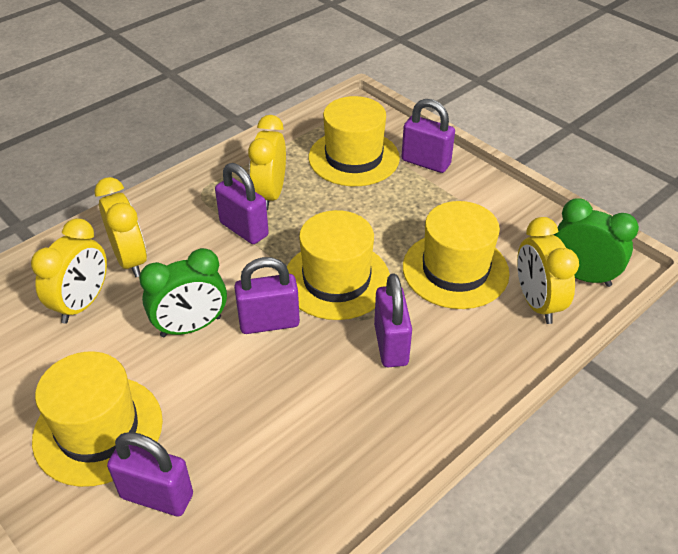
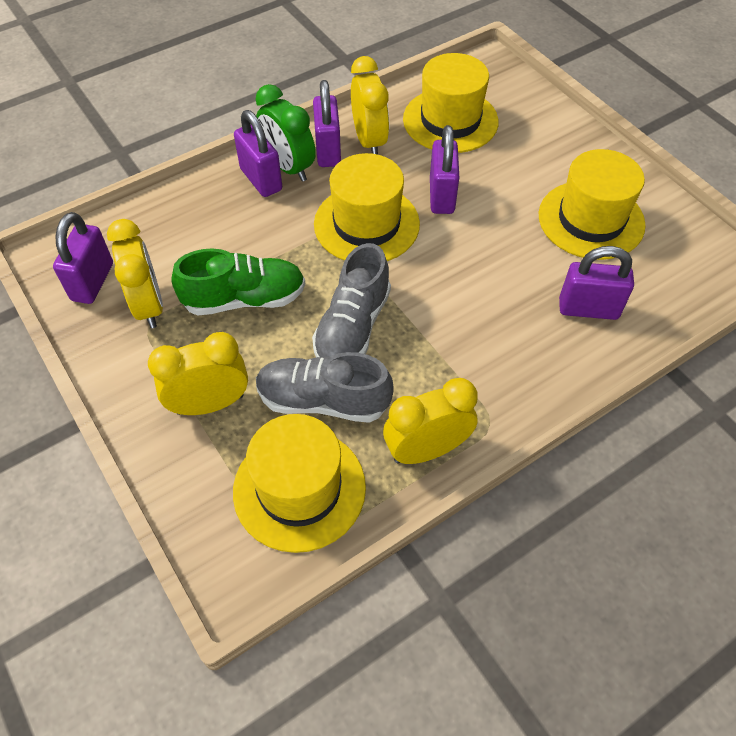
green clock: [139,248,227,337] [554,198,639,287] = 2 -> [255,84,316,182] = 1
green shoe: none = 0 -> [171,248,305,316] = 1
grey shoe: none = 0 -> [256,352,394,423] [312,243,391,357] = 2

